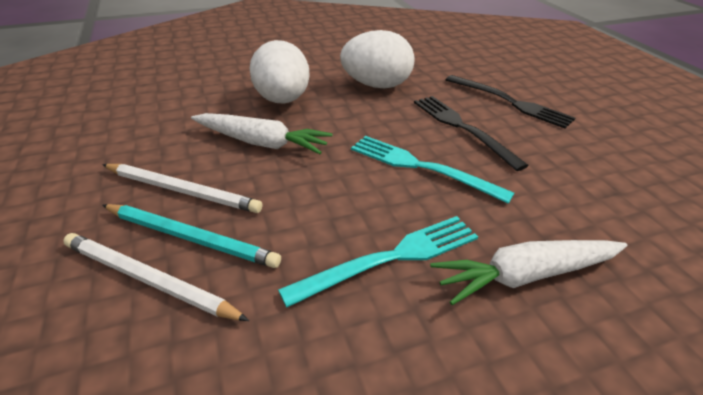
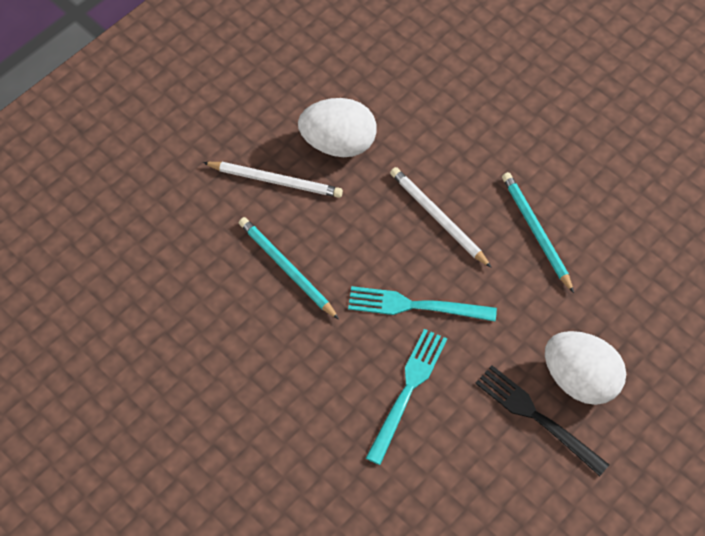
black fork: [414,96,529,171] [446,75,575,129] = 2 -> [475,365,609,476] = 1
turquoise pencil: [102,204,281,268] = 1 -> [239,217,339,320] [502,172,574,293] = 2
white carrot: [191,113,333,154] [430,240,627,305] = 2 -> none = 0

